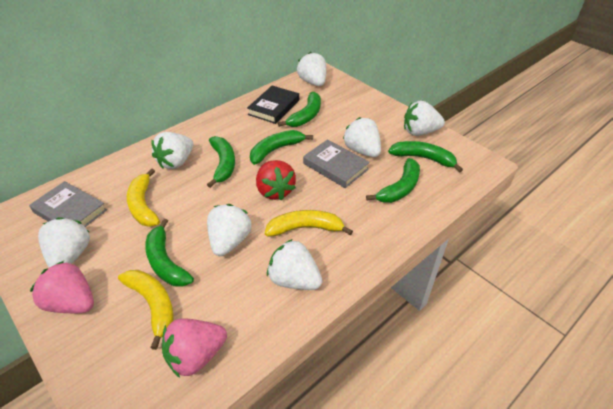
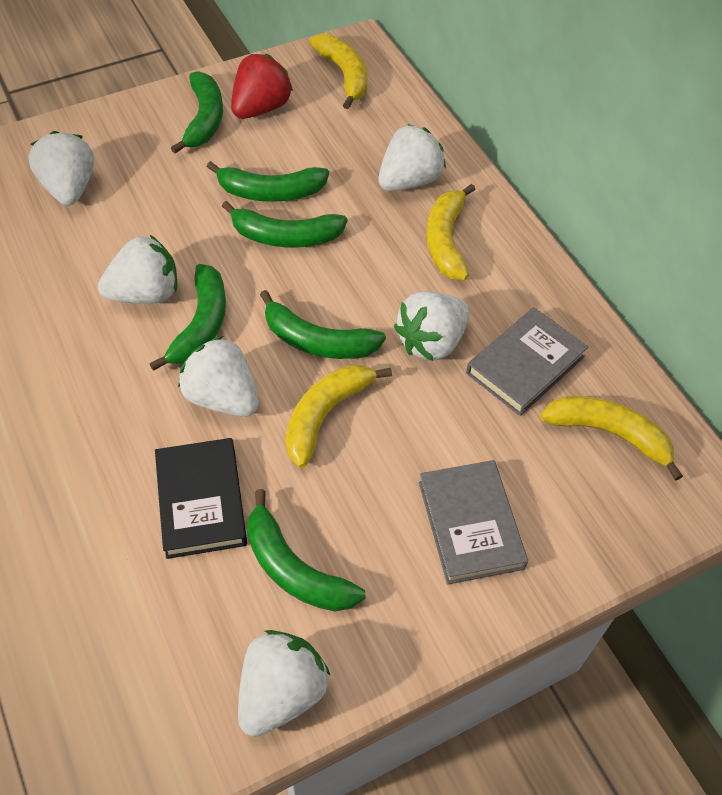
pink strawberry: [30,261,94,313] [162,318,227,378] = 2 -> none = 0
white strawberry: [38,217,90,267] [151,132,193,169] [207,204,251,256] [267,239,322,290] [297,52,326,86] [343,117,381,157] [404,101,445,136] = 7 -> [29,131,94,206] [98,234,178,304] [178,336,259,417] [238,630,331,737] [379,124,446,191] [394,291,470,361] = 6
yellow banana: [118,270,173,350] [127,168,160,227] [265,210,353,237] = 3 -> [286,365,392,468] [309,34,368,109] [426,184,476,280] [540,396,683,481] = 4

